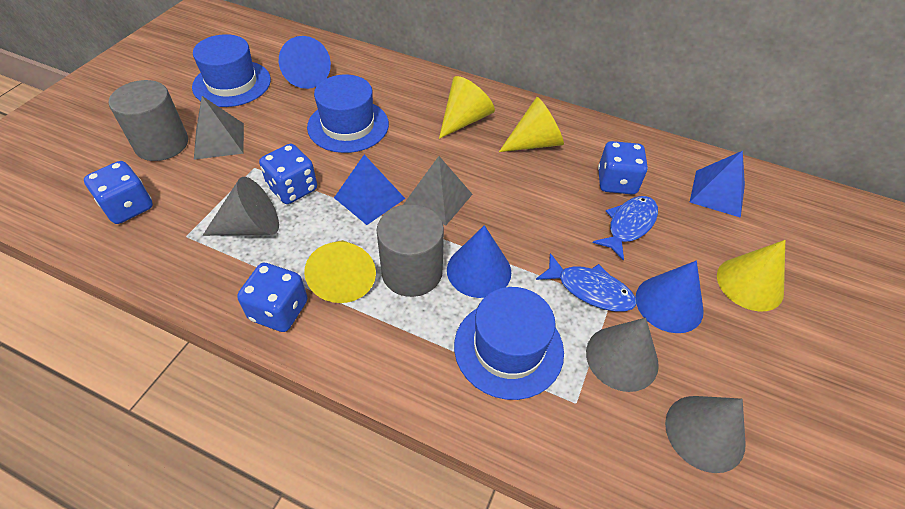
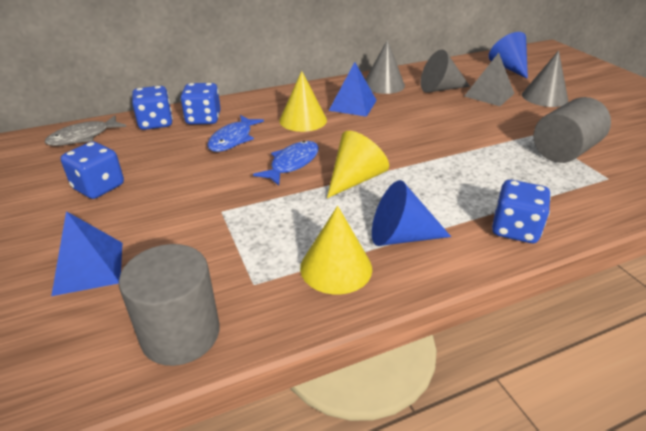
blue cone: [279,36,331,89] [447,225,511,298] [635,261,704,333] = 3 -> [372,180,451,246] [488,32,528,79] = 2
blue hat: [192,34,271,107] [307,75,389,153] [454,287,564,400] = 3 -> none = 0
grey fish: none = 0 -> [45,115,126,146] = 1
grey pyramid: [194,96,244,160] [403,156,473,226] = 2 -> [464,53,514,106] = 1
yellow cone: [304,240,376,303] [439,76,495,139] [499,97,564,152] [717,240,785,311] = 4 -> [279,71,327,132] [300,206,372,294] [327,131,389,198] = 3

